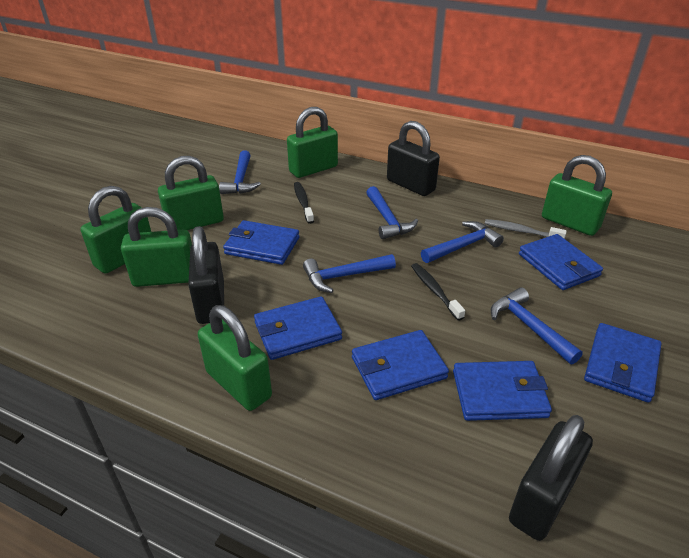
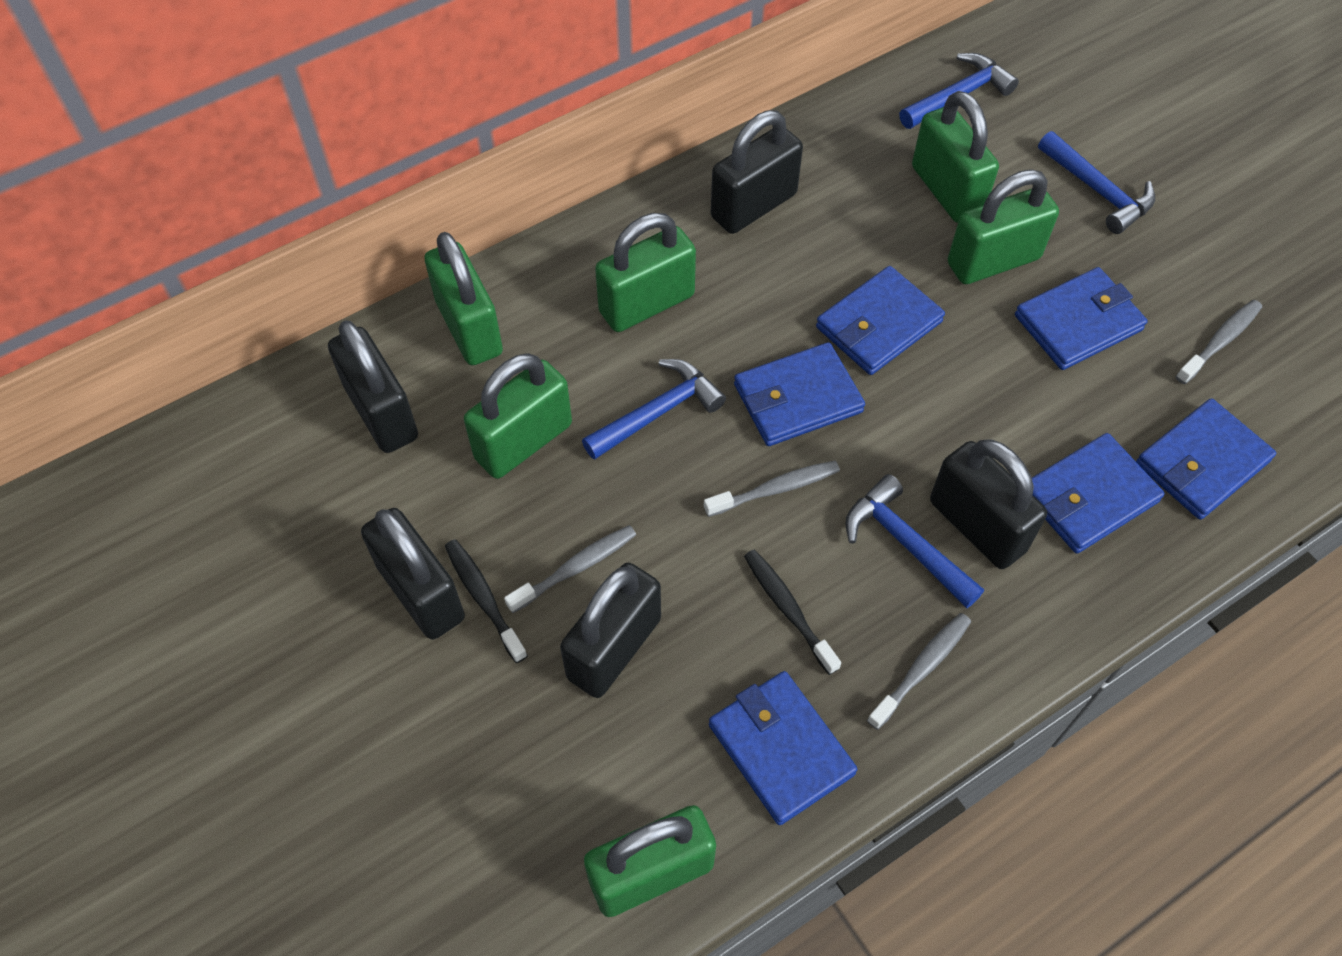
black padlock: [188,226,224,324] [387,121,440,196] [509,415,593,541] = 3 -> [328,320,418,453] [361,508,465,639] [560,563,661,698] [711,110,803,234] [930,439,1047,569] = 5
blue hammer: [219,150,261,194] [303,254,396,293] [366,186,418,239] [421,221,504,263] [491,287,583,365] = 5 -> [582,359,726,460] [846,474,984,608] [899,53,1019,129] [1038,131,1155,234] = 4
grey toothbrush: [485,219,567,239] = 1 -> [504,525,636,613] [704,461,840,517] [867,613,971,730] [1176,300,1262,384] = 4

